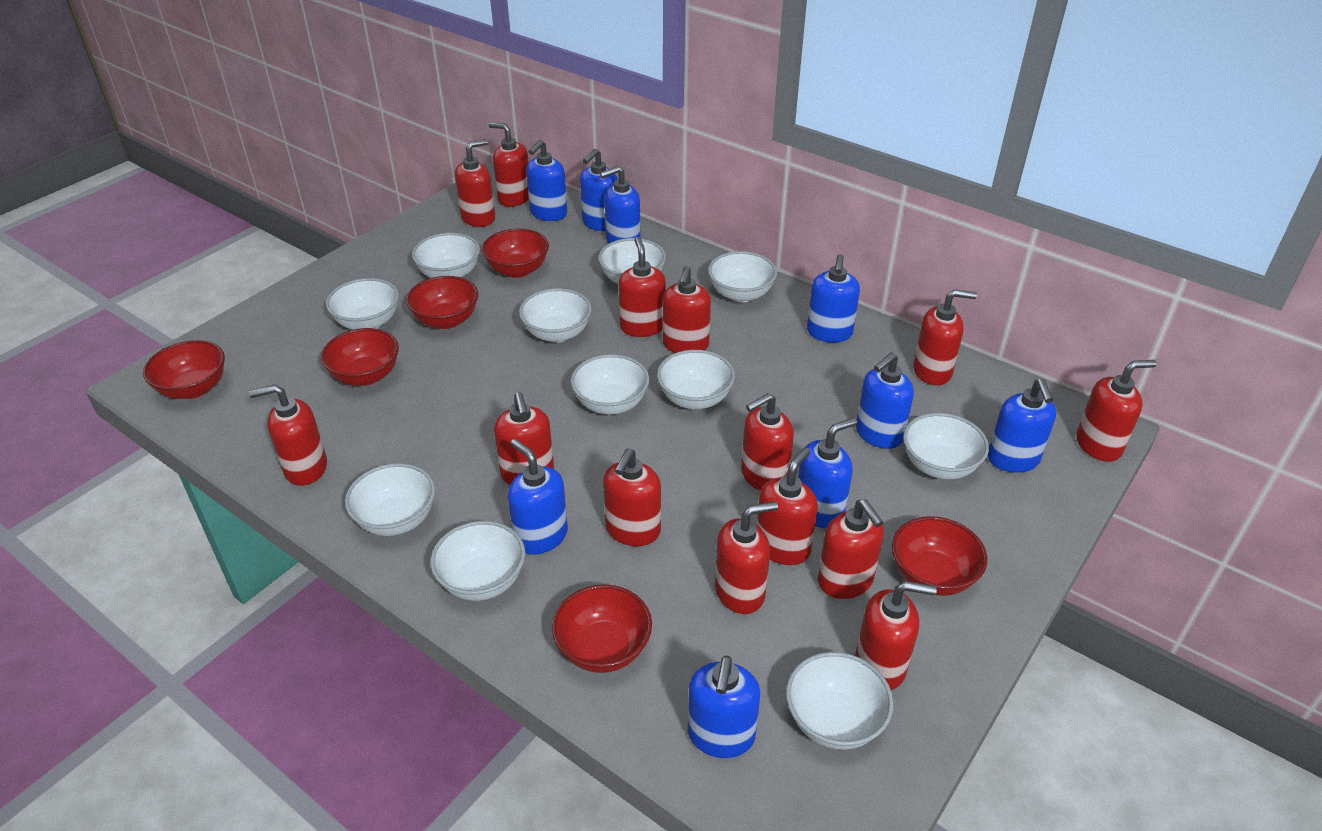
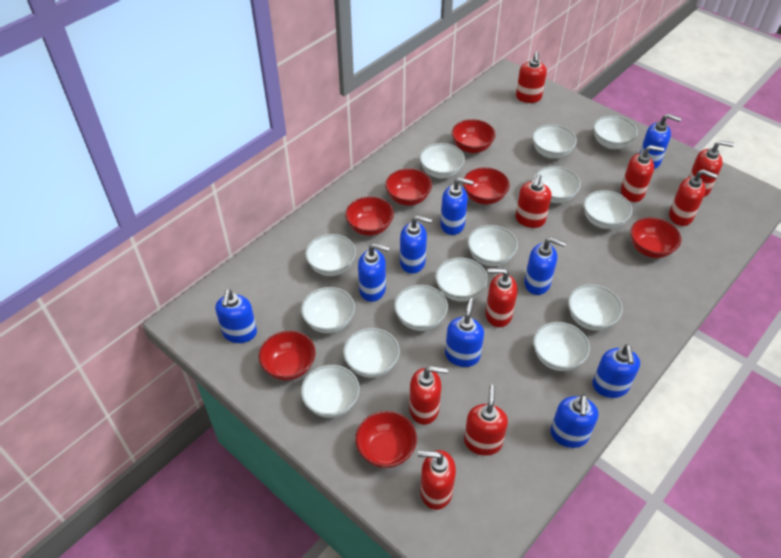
red bowl: [143,340,225,399] [321,328,399,386] [406,276,478,329] [482,228,549,278] [552,585,652,673] [892,516,987,596] = 6 -> [259,331,315,381] [345,196,394,236] [355,411,417,468] [385,168,432,206] [452,119,496,153] [463,167,510,204] [630,217,681,258] = 7
red soap dispenser: [249,384,327,486] [455,139,495,227] [489,122,529,207] [494,392,554,485] [603,448,661,546] [619,237,666,337] [663,266,711,353] [715,501,778,614] [741,393,794,491] [757,448,818,565] [817,499,884,599] [855,581,937,690] [913,289,977,386] [1076,360,1157,462] = 14 -> [409,366,448,425] [418,450,456,510] [464,385,508,456] [485,268,518,327] [515,174,552,228] [516,52,547,103] [621,145,664,202] [669,169,718,226] [689,140,734,197] = 9
white bowl: [326,278,399,330] [345,463,435,536] [412,233,480,278] [430,521,525,601] [519,288,592,343] [571,354,649,415] [598,238,666,284] [657,350,735,409] [708,251,777,302] [786,652,894,750] [903,413,989,479] = 11 -> [301,287,355,333] [301,365,360,418] [305,234,356,276] [343,328,400,378] [394,285,448,331] [419,143,465,179] [435,258,488,302] [468,225,518,266] [532,124,577,159] [533,322,590,371] [534,166,581,203] [568,284,623,331] [583,190,632,229] [593,116,638,149] = 14

